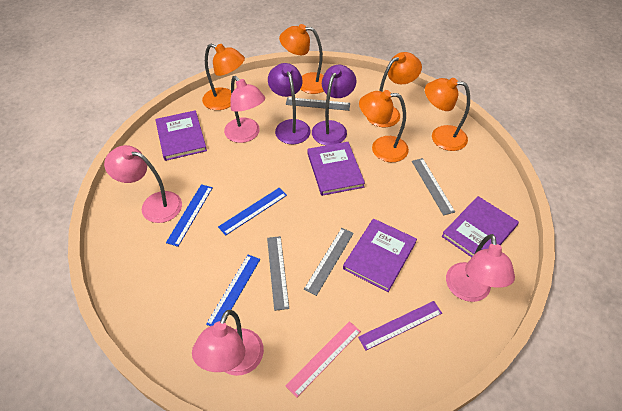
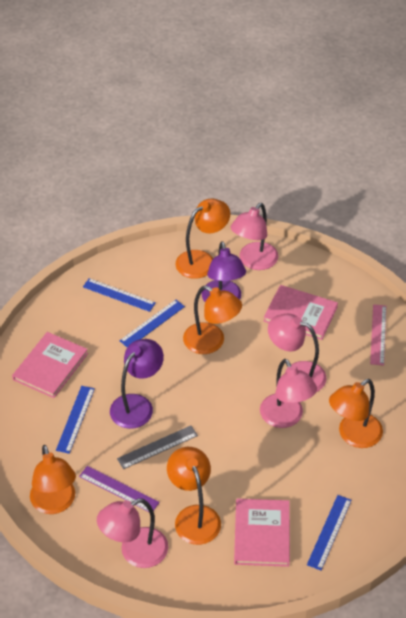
blue ruler: [166,184,213,247] [206,254,260,326] [218,188,287,236] = 3 -> [56,386,95,454] [83,278,156,312] [119,300,185,347] [307,495,352,570] = 4
grey ruler: [267,236,289,311] [286,97,350,111] [304,228,354,296] [412,158,455,216] = 4 -> [117,426,198,469] = 1
pink book: none = 0 -> [12,332,88,398] [234,499,290,567] [264,285,338,340] = 3
purple book: [156,110,207,161] [307,142,365,196] [343,218,417,292] [442,196,519,257] = 4 -> none = 0

